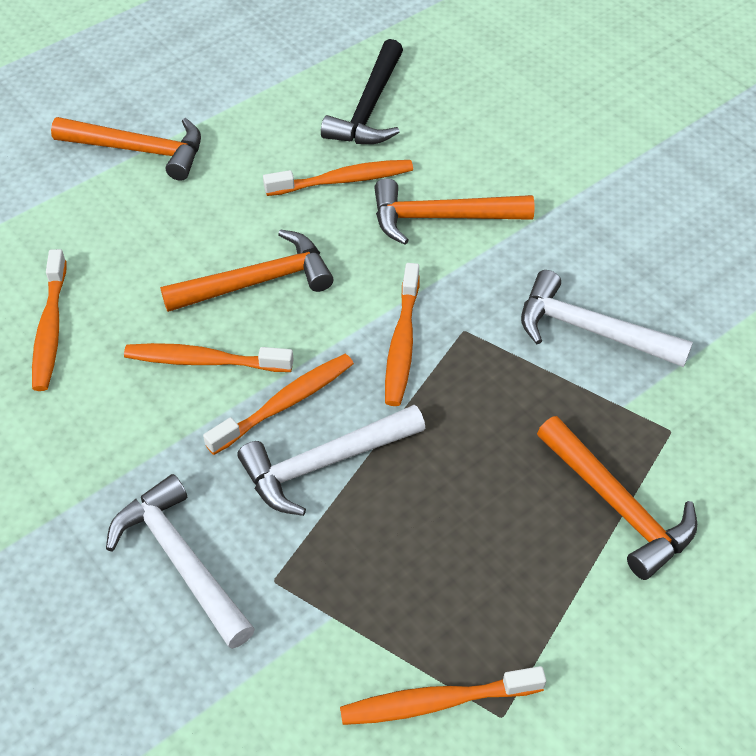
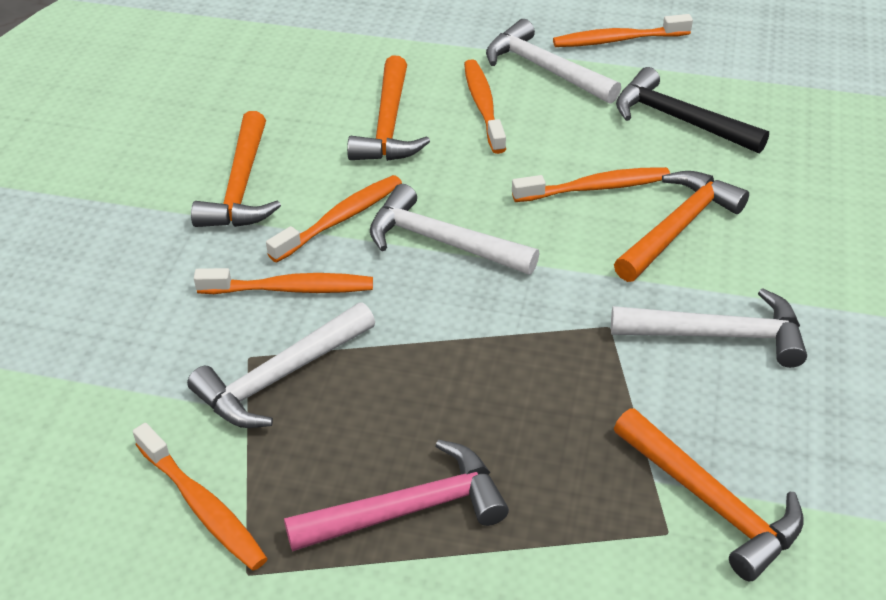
pink hammer: none = 0 -> [284,439,509,552] = 1
white hammer: [106,474,255,649] [237,405,425,516] [521,270,693,367] = 3 -> [187,302,375,428] [370,184,539,275] [486,19,621,104] [611,288,807,368] = 4

